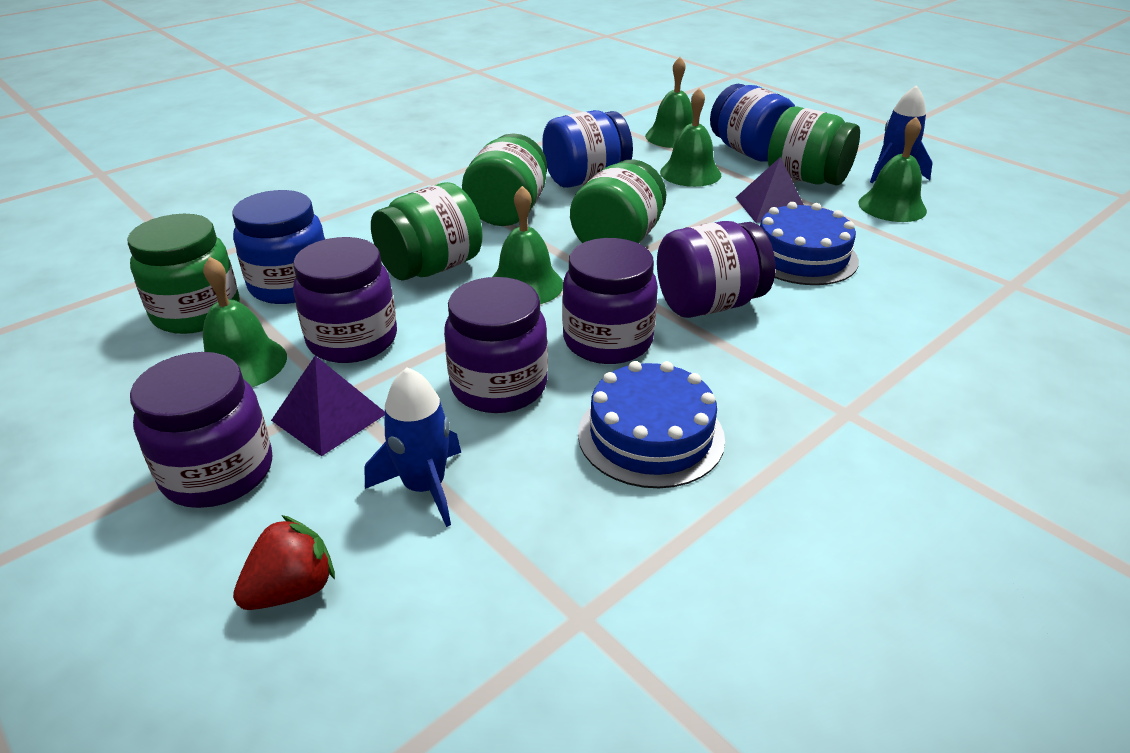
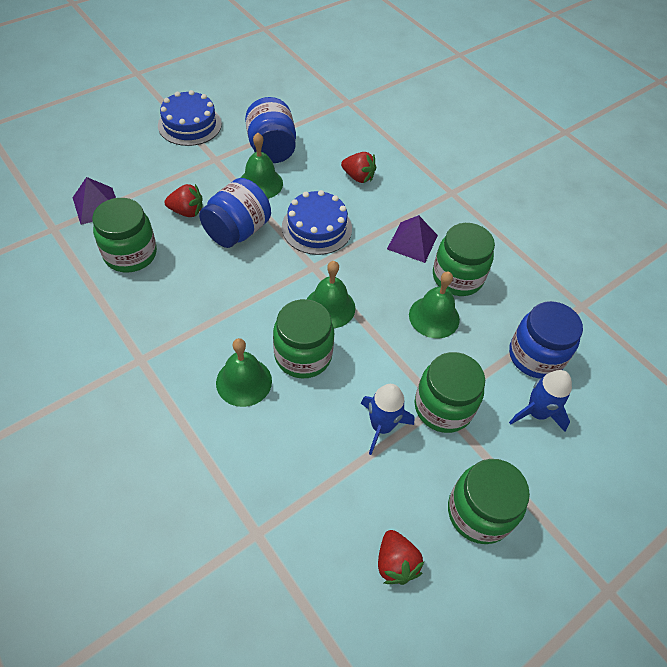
green bell: [203,257,287,387] [492,186,563,304] [645,57,693,148] [660,88,721,187] [858,117,927,222] = 5 -> [216,338,272,407] [241,133,283,199] [307,261,355,328] [409,272,460,338] = 4
purple jar: [130,352,272,508] [293,237,397,363] [444,277,548,413] [562,238,658,364] [657,221,775,318] = 5 -> none = 0
red strawberry: [233,515,335,610] = 1 -> [164,184,203,217] [341,152,376,183] [378,530,424,585] = 3

